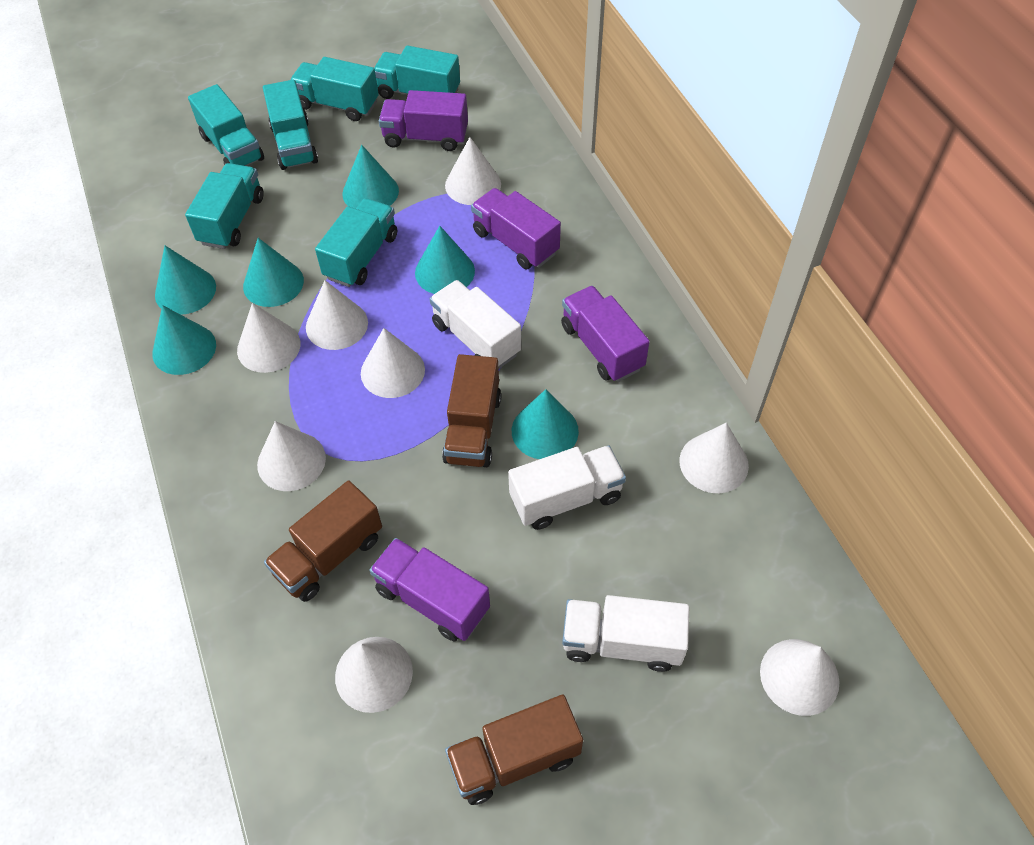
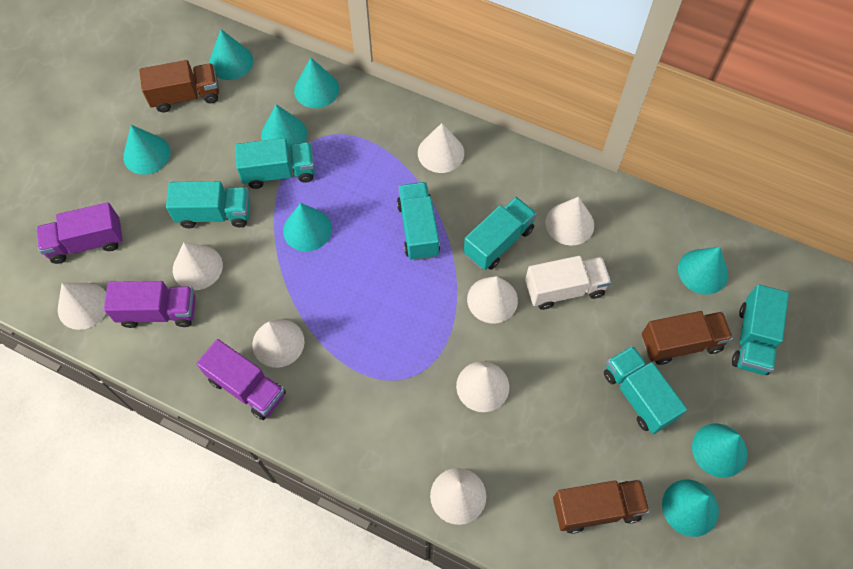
purple truck: [369,538,490,641] [379,90,468,151] [471,188,561,269] [561,286,650,382] = 4 -> [36,202,123,264] [104,281,196,328] [196,339,286,420] = 3
turquoise cone: [152,305,216,375] [155,246,216,315] [243,238,304,307] [342,145,399,209] [415,226,475,294] [512,389,579,459] = 6 -> [123,125,170,175] [209,29,253,80] [261,104,307,151] [283,203,332,252] [294,58,339,108] [662,480,719,537] [678,247,728,295] [692,424,747,478] = 8
white truck: [430,280,521,369] [508,445,626,530] [562,595,689,672] = 3 -> [525,256,611,310] = 1

